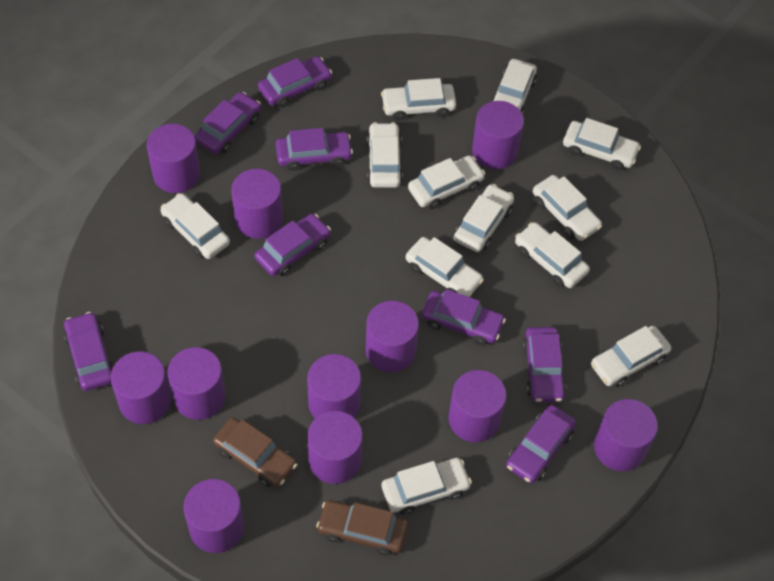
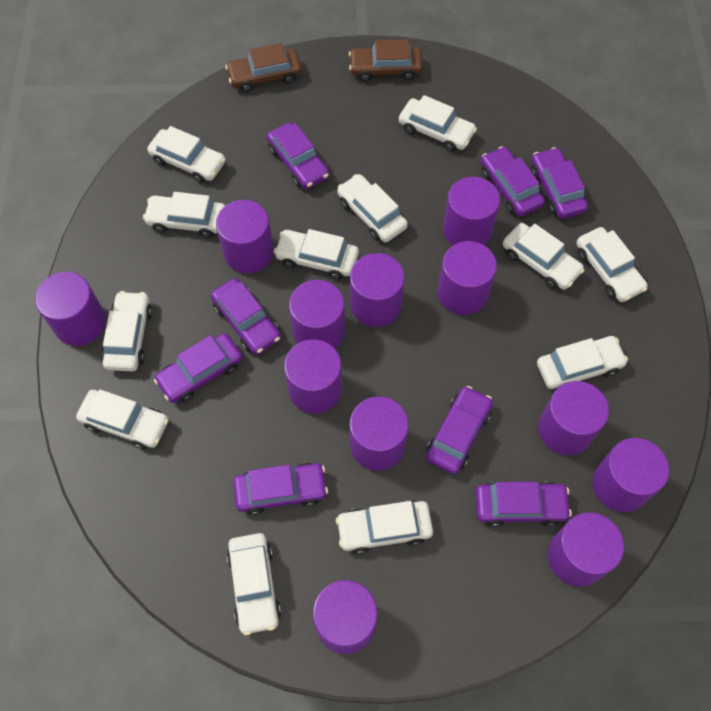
purple cylinder: [111,352,171,424] [147,124,200,193] [168,347,226,420] [183,479,244,553] [231,169,283,239] [307,354,361,418] [307,411,363,484] [365,301,419,372] [449,370,506,442] [472,101,524,169] [594,399,658,471] = 11 -> [35,272,106,346] [216,200,274,273] [284,339,342,414] [289,280,345,348] [313,580,378,654] [350,253,405,327] [350,396,409,471] [438,241,497,315] [443,177,500,245] [538,381,609,455] [548,512,624,587] [593,438,669,512] = 12

